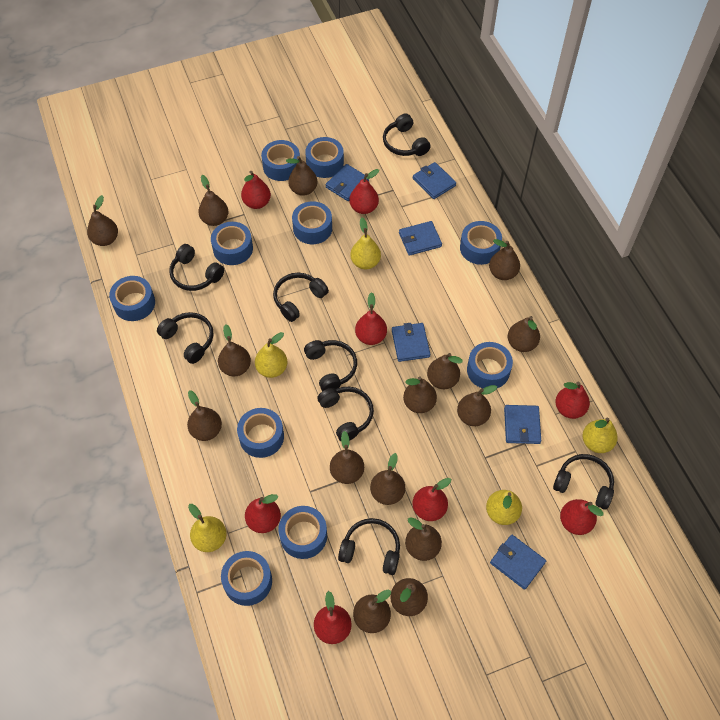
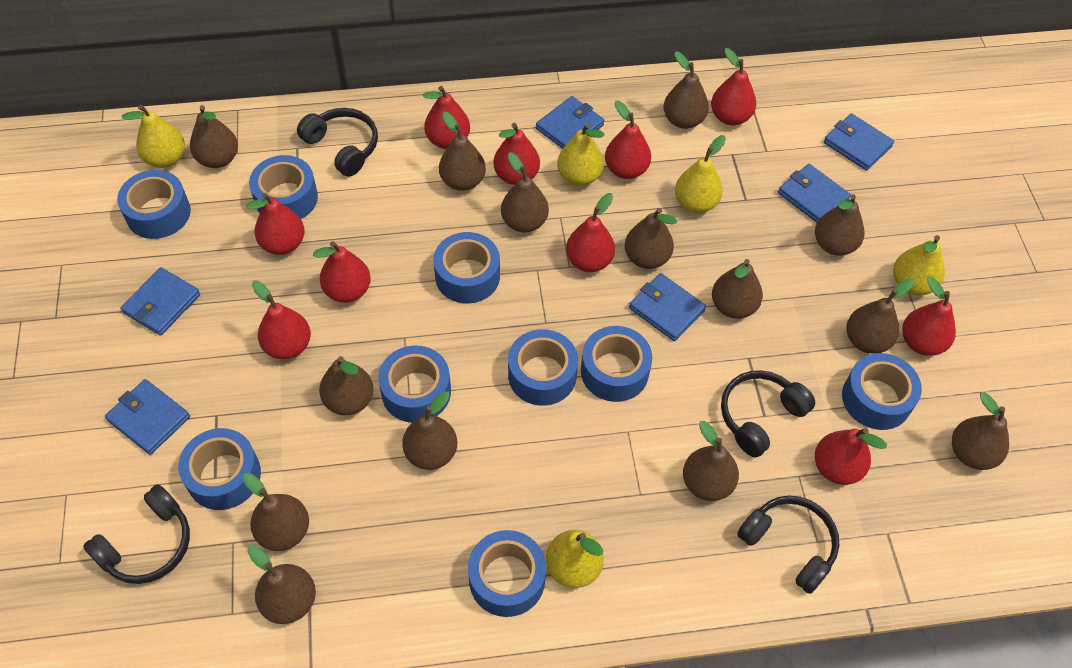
black headphones: [157,312,214,364] [169,244,224,291] [273,273,329,322] [304,340,357,391] [317,387,374,441] [338,518,400,575] [383,113,431,156] [553,454,614,510] = 8 -> [83,484,190,584] [297,108,378,176] [721,370,815,457] [737,495,839,594] = 4
blue tape: [109,276,155,321] [211,222,253,265] [221,551,272,606] [237,408,284,458] [261,140,300,181] [278,506,327,559] [292,201,332,244] [305,137,344,178] [460,221,502,265] [467,342,513,389] = 10 -> [117,170,191,239] [178,428,261,510] [249,155,318,219] [378,346,451,423] [433,232,500,304] [468,530,546,617] [508,329,578,406] [581,326,652,402] [842,353,922,430] = 9
brown pear: [87,195,118,246] [187,390,222,441] [198,175,228,226] [218,324,251,376] [286,156,318,196] [330,431,364,484] [353,589,391,633] [370,453,405,505] [390,578,428,616] [403,377,437,413] [405,517,442,561] [427,353,463,389] [457,385,497,426] [489,239,520,280] [508,316,540,352] = 15 -> [190,105,238,168] [242,473,309,551] [247,545,316,624] [319,356,374,415] [402,391,457,470] [439,112,486,191] [501,152,549,232] [625,208,677,269] [664,51,709,129] [683,421,739,501] [712,259,763,319] [815,194,864,256] [846,278,914,354] [952,392,1009,470] = 14
red pear: [241,171,271,209] [245,494,281,533] [314,591,352,644] [349,169,379,214] [355,292,387,345] [412,478,451,521] [556,382,590,419] [560,499,603,535] = 8 -> [246,193,305,255] [252,280,311,359] [313,241,371,303] [423,86,470,149] [493,123,540,185] [566,193,615,272] [605,100,651,179] [711,48,756,126] [815,428,887,485] [902,277,956,356] = 10

